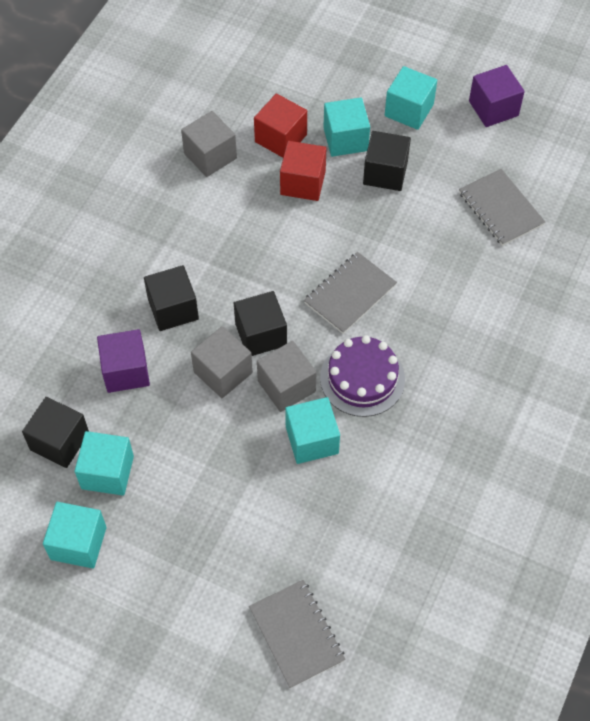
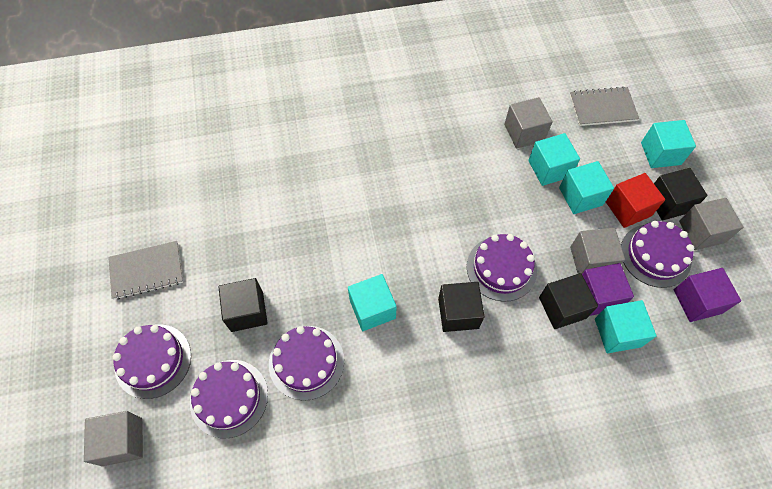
grey cube: [181,111,237,177] [191,326,253,398] [257,341,317,412] = 3 -> [84,411,143,466] [504,97,552,148] [570,228,625,274] [679,198,743,250] = 4
grey notebook: [249,580,346,688] [304,252,397,334] [459,169,545,246] = 3 -> [108,241,183,300] [570,86,639,126] = 2
purple cake: [320,335,405,417] = 1 -> [113,325,191,399] [190,360,268,438] [269,326,344,401] [467,234,537,302] [621,221,694,288] = 5
red cube: [254,93,307,158] [280,141,326,201] = 2 -> [606,173,665,228] = 1

